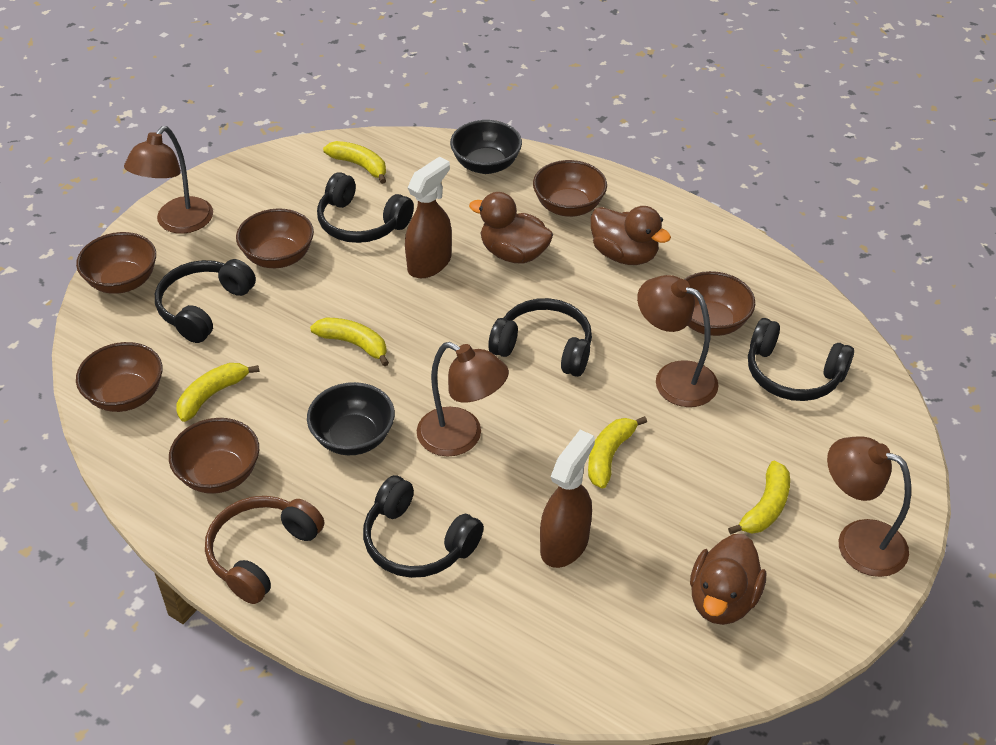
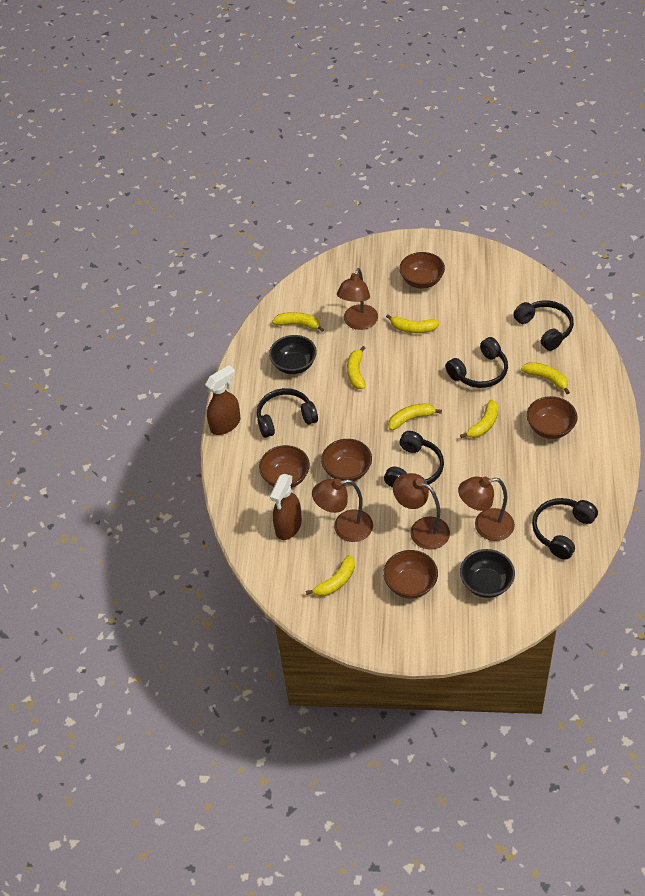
brown bowl: [76,232,156,294] [76,342,163,412] [169,418,259,494] [236,208,314,268] [533,160,607,217] [684,271,755,336] = 6 -> [259,445,310,488] [321,439,372,481] [383,550,438,599] [399,252,445,289] [527,396,578,439] = 5
brown duck: [469,192,553,264] [590,206,671,265] [690,534,766,625] = 3 -> none = 0
brown headphones: [205,496,324,604] = 1 -> none = 0
yellow banana: [176,363,259,422] [310,318,389,366] [323,141,386,184] [588,416,647,489] [728,461,790,534] = 5 -> [272,312,324,332] [306,555,355,597] [347,346,365,389] [386,314,439,333] [388,403,442,430] [460,399,498,438] [521,362,570,394] = 7

